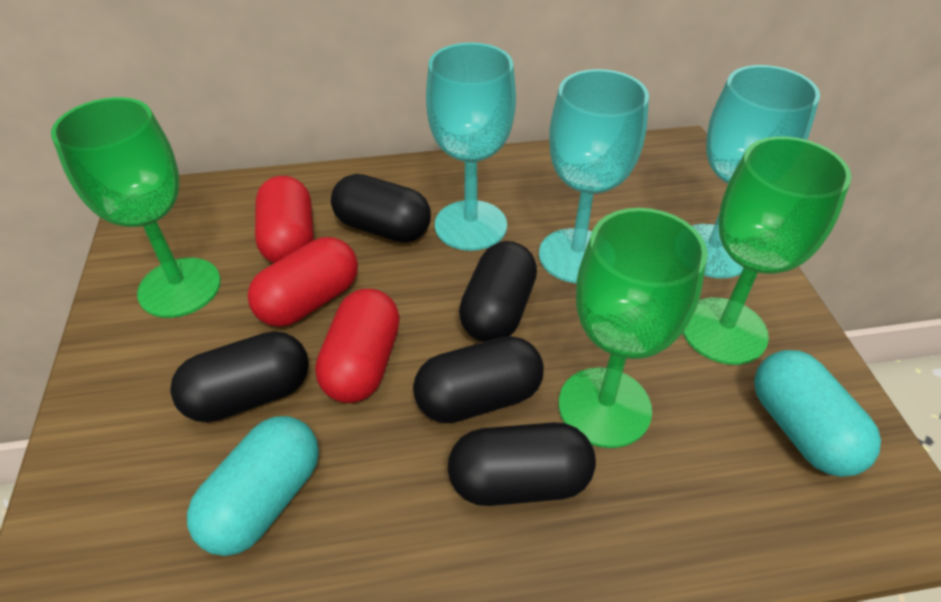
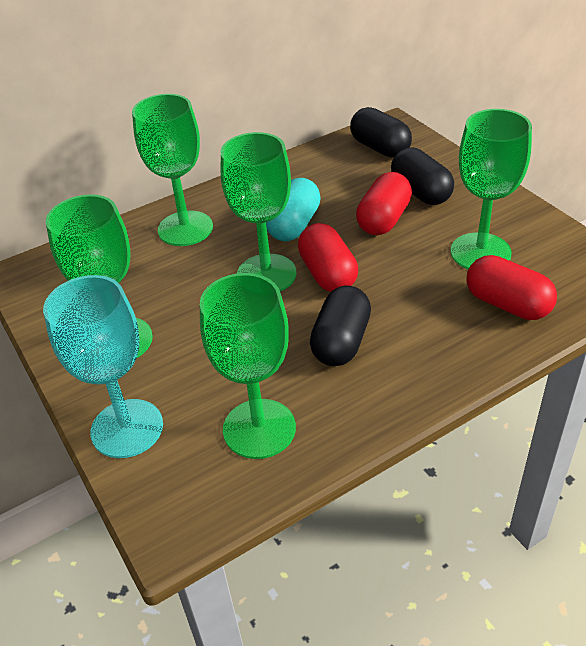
black capsule: [170,331,309,423] [331,174,431,243] [413,336,544,423] [448,422,596,506] [459,241,537,342] = 5 -> [310,286,371,366] [350,107,412,158] [391,147,454,205] = 3
green goblet: [51,97,221,318] [559,208,708,448] [683,136,851,365] = 3 -> [46,194,153,358] [132,94,213,246] [200,273,296,459] [221,132,297,291] [450,109,532,269] = 5
turquoise capsule: [187,416,319,556] [754,350,881,477] = 2 -> [266,178,321,242] = 1
turquoise goblet: [426,43,516,251] [539,69,649,283] [692,65,820,278] = 3 -> [43,275,163,458] = 1

